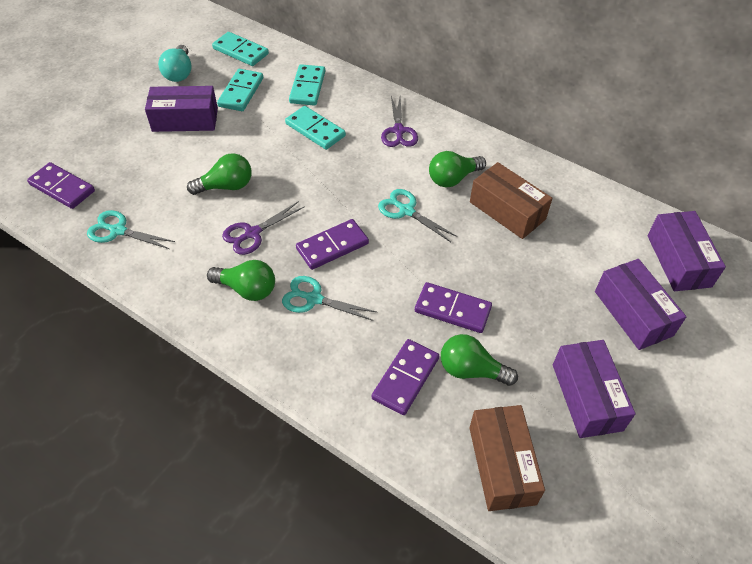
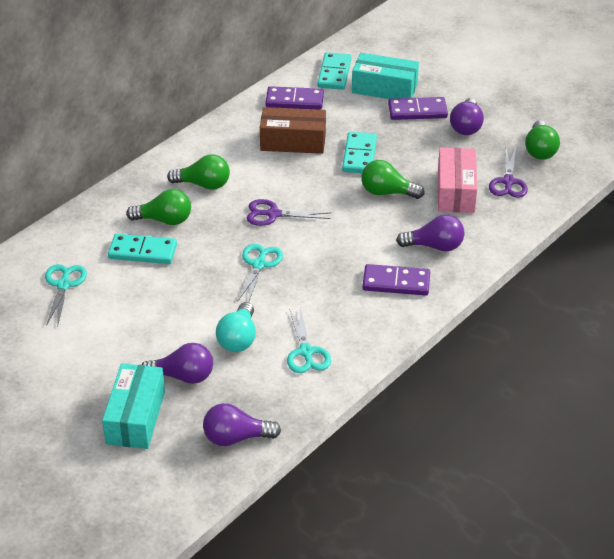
brown box: [469,405,545,511] [470,162,553,239] = 2 -> [260,107,326,154] = 1
pink box: none = 0 -> [438,147,477,213] = 1
purple box: [145,86,218,132] [553,340,636,438] [595,259,686,350] [647,211,726,291] = 4 -> none = 0
purple domino: [27,162,95,209] [296,219,369,270] [372,339,439,415] [415,282,492,333] = 4 -> [265,86,324,110] [362,264,430,296] [388,97,448,120] = 3
purple light bulb: none = 0 -> [142,343,213,384] [203,403,281,446] [396,214,465,251] [450,98,484,135] = 4
turquoise box: none = 0 -> [102,363,165,449] [352,53,419,99] = 2
turquoise domino: [212,32,269,66] [217,69,263,111] [285,106,346,150] [289,64,325,106] = 4 -> [108,234,177,264] [317,52,351,90] [342,132,377,173] = 3

